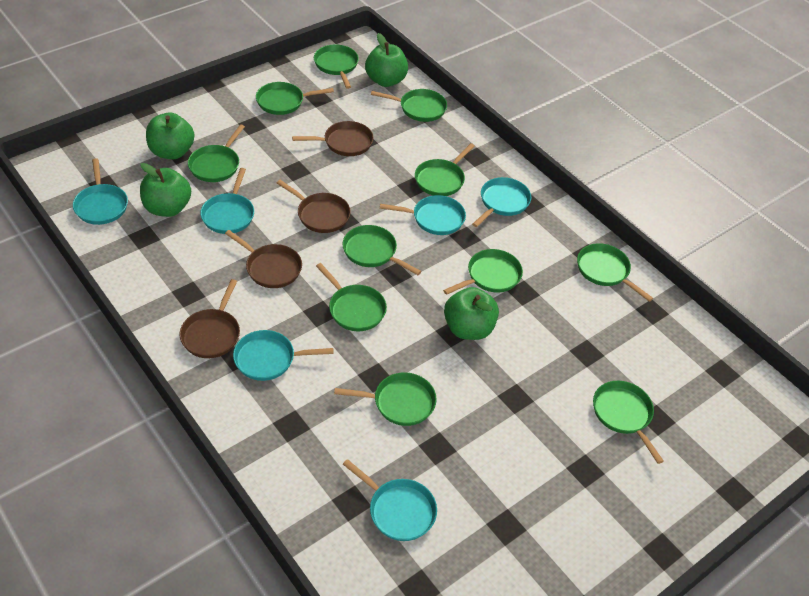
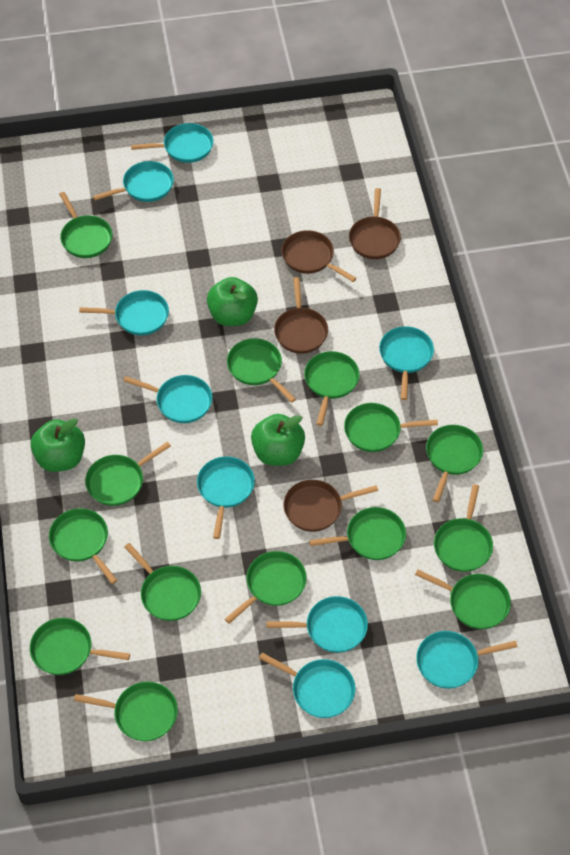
green apple: [140,163,191,217] [146,113,195,159] [365,33,408,87] [444,287,499,340] = 4 -> [31,418,85,472] [207,277,258,326] [251,414,305,466] = 3
green pan: [188,124,245,182] [256,82,334,115] [314,44,359,89] [316,263,387,331] [334,372,437,426] [343,225,421,275] [371,89,447,122] [415,143,475,196] [443,249,523,295] [577,243,653,302] [593,381,664,464] = 11 -> [30,618,130,675] [49,508,117,584] [59,192,112,258] [74,681,178,741] [85,442,171,506] [125,543,201,621] [225,551,307,624] [227,338,296,403] [304,351,360,426] [309,507,406,560] [344,403,438,452] [415,569,511,629] [426,425,483,502] [434,484,493,572] = 14
turquoise pan: [73,158,128,225] [200,168,254,234] [233,330,334,381] [343,459,437,541] [380,195,466,235] [472,177,531,227] = 6 -> [79,290,169,336] [93,161,174,202] [123,375,212,423] [131,123,214,163] [197,456,255,539] [259,653,355,718] [267,596,368,653] [379,326,434,400] [416,631,518,689] = 9

